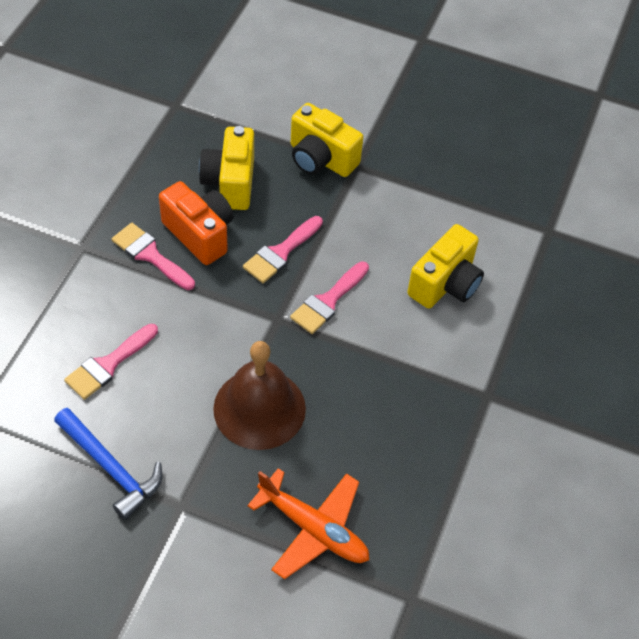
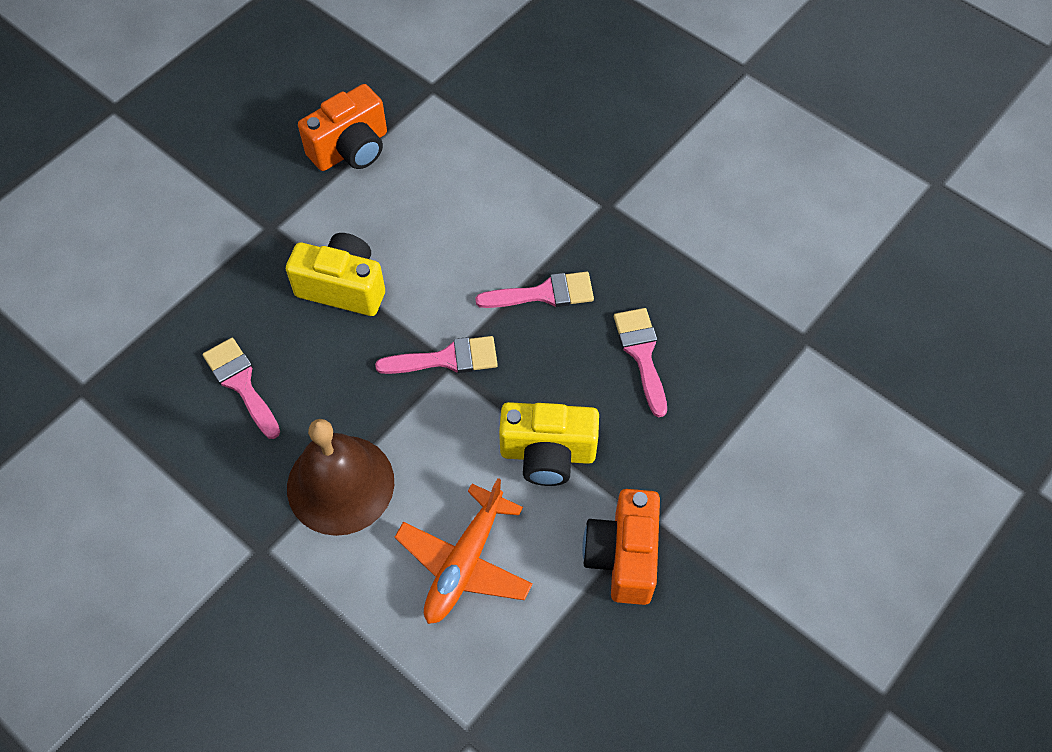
blue hammer: [54,408,162,520] = 1 -> none = 0
orange camera: [159,181,233,265] = 1 -> [298,84,387,171] [582,489,660,605] = 2
yellow camera: [199,126,254,210] [291,103,363,177] [407,224,484,309] = 3 -> [286,233,385,316] [499,402,599,486] = 2

